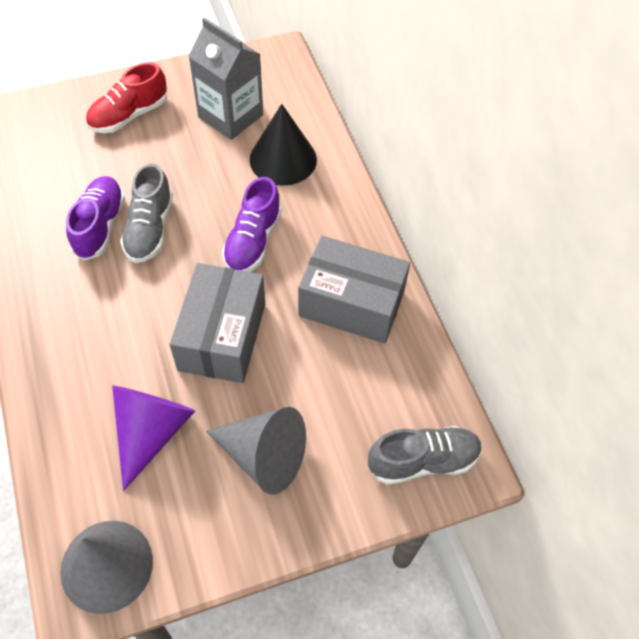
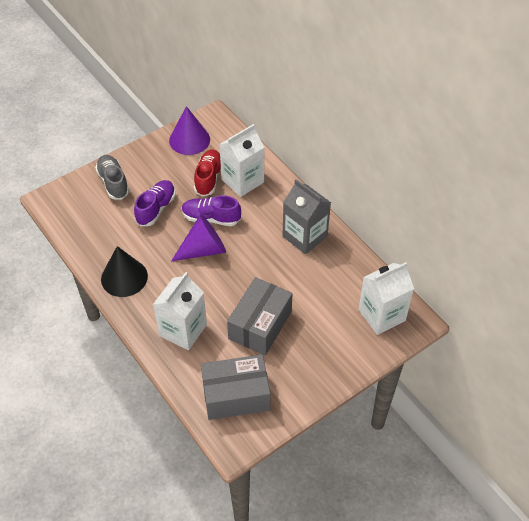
grey cone: [60,521,153,614] [206,407,306,495] = 2 -> none = 0
grey shoe: [120,163,173,263] [368,426,482,485] = 2 -> [95,155,129,200] = 1
purple cone: [112,386,195,491] = 1 -> [169,106,210,155] [171,214,226,261] = 2
white carton: none = 0 -> [153,272,207,350] [219,124,264,197] [358,262,414,335] = 3

